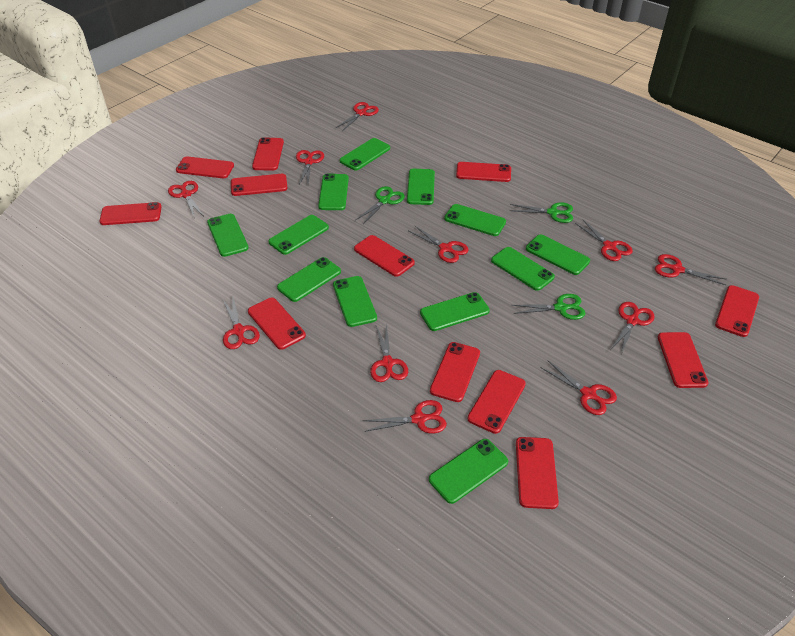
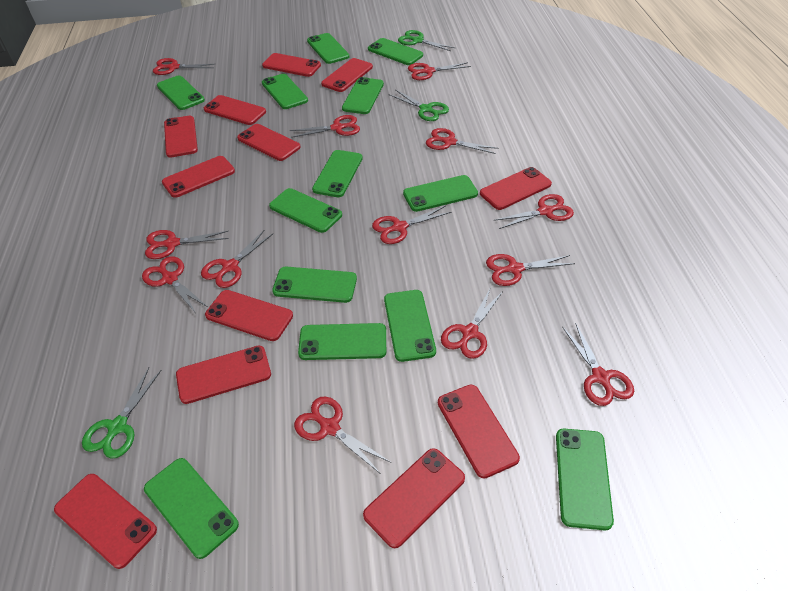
green phone: [207,214,249,257] [268,215,329,255] [277,257,341,302] [318,174,349,210] [333,276,377,327] [339,138,390,170] [407,169,435,205] [420,292,490,331] [429,439,508,504] [444,204,506,236] [491,247,555,291] [526,234,590,275] = 12 -> [144,458,239,559] [157,75,205,110] [262,74,308,109] [269,188,342,233] [272,267,357,303] [298,323,386,360] [307,33,349,64] [312,150,363,197] [342,77,384,114] [368,38,423,65] [384,290,436,362] [403,175,478,212] [556,429,614,530] = 13
red scissors: [168,181,203,218] [222,298,260,349] [296,150,324,185] [336,102,379,131] [363,400,447,433] [370,323,408,382] [409,225,469,263] [542,361,617,415] [575,219,633,261] [611,302,655,354] [655,254,727,285] = 11 -> [142,256,208,313] [145,230,229,259] [153,58,215,75] [201,230,273,288] [290,115,360,138] [294,397,391,474] [372,206,452,244] [408,62,471,80] [426,128,499,154] [441,287,503,359] [486,254,575,286] [494,194,574,229] [562,322,634,406] = 13

